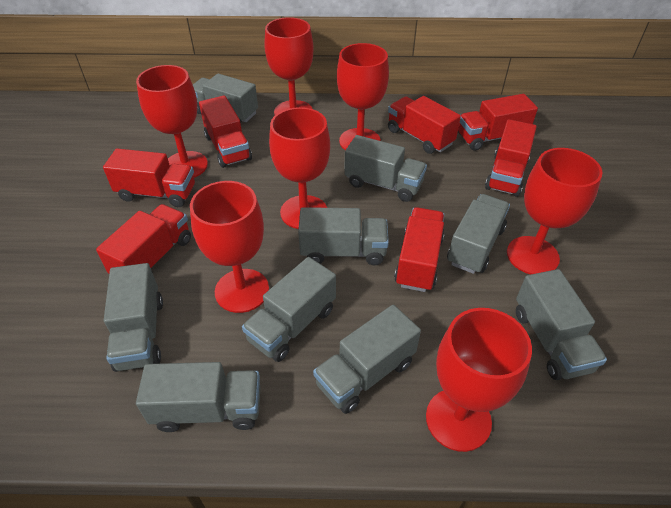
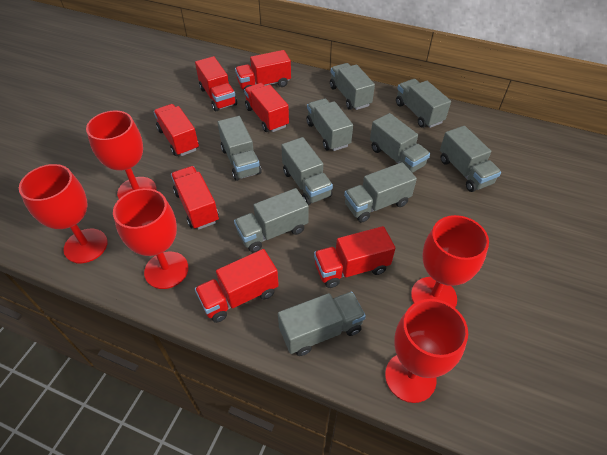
grey truck: [104,263,163,372] [136,362,261,432] [193,73,258,123] [242,257,336,362] [298,207,389,265] [313,305,421,414] [344,135,427,202] [447,194,510,274] [516,269,607,380] = 9 -> [217,116,262,181] [234,188,309,252] [278,292,366,356] [281,137,333,205] [306,99,353,151] [330,63,375,110] [344,162,417,223] [370,113,430,173] [396,79,451,128] [440,126,501,192] = 10
red goblet: [136,65,208,178] [190,181,269,313] [264,17,314,115] [269,107,330,229] [337,43,389,150] [426,308,532,452] [507,148,602,275] = 7 -> [19,164,107,263] [86,111,157,199] [113,188,188,289] [385,299,468,403] [411,215,489,308] = 5

